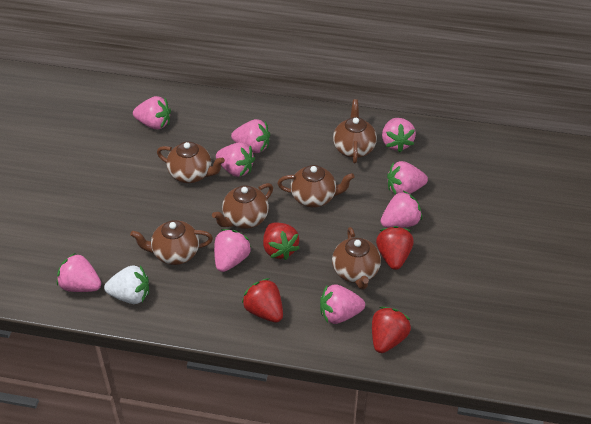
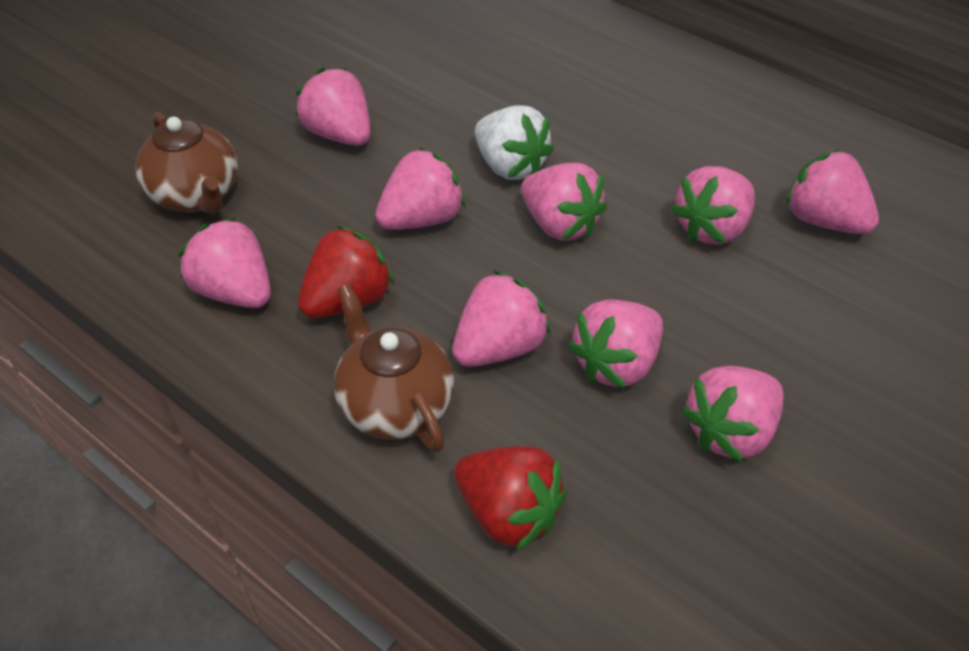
brown teapot: [130,220,213,265] [157,141,225,183] [212,183,273,229] [277,165,355,208] [332,227,381,290] [333,99,377,164] = 6 -> [136,112,238,214] [334,284,454,452] = 2
red strawberry: [242,278,283,323] [263,222,300,260] [372,307,411,353] [376,226,414,270] = 4 -> [298,226,394,318] [454,446,567,551] = 2

